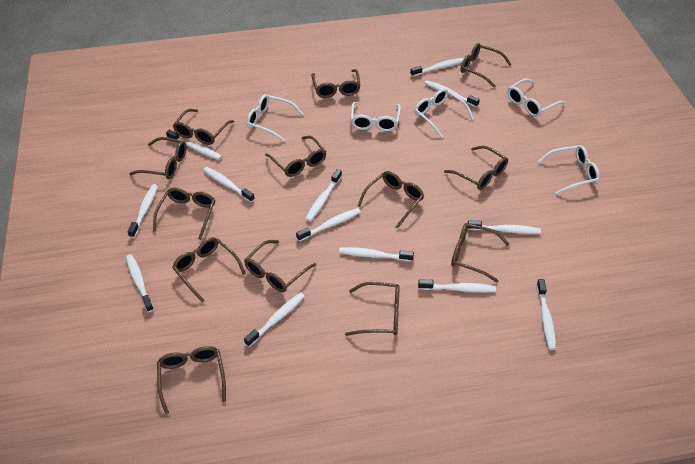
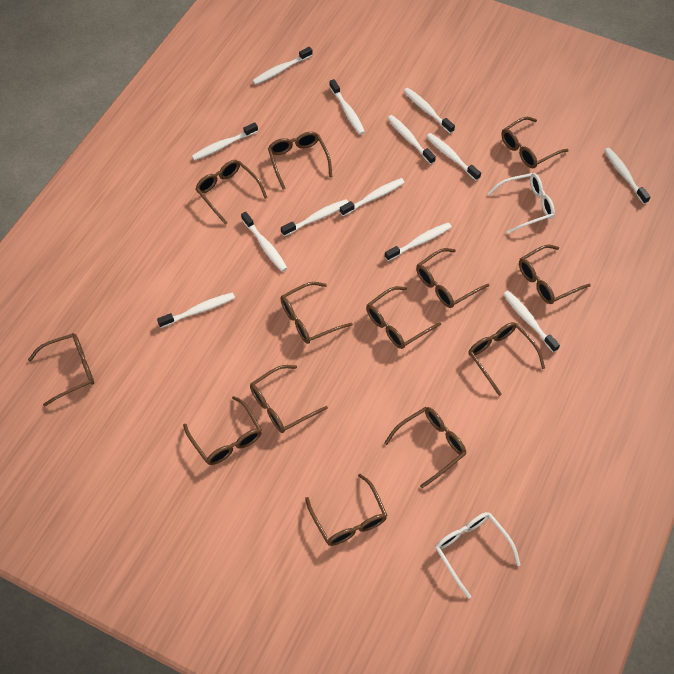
white glasses: [247,94,303,141] [351,102,401,131] [414,88,474,138] [507,78,565,117] [537,145,600,195] = 5 -> [435,512,521,599] [488,173,555,234] = 2

